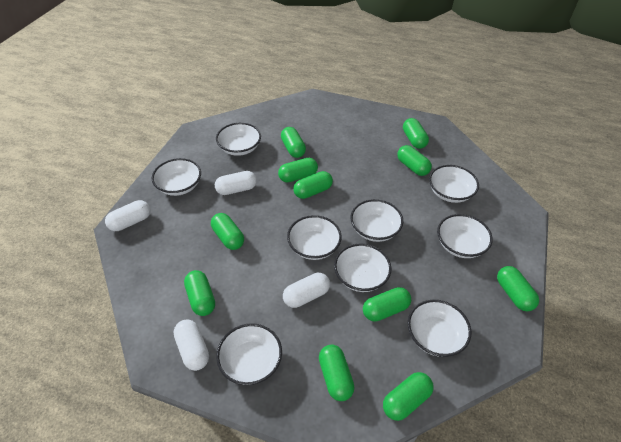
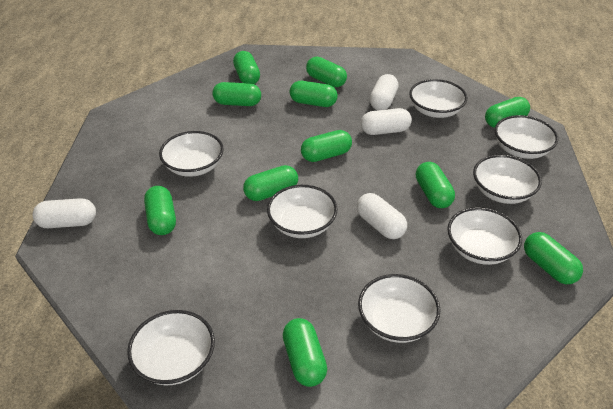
white bowl: [152,158,201,196] [216,123,261,156] [216,323,282,385] [287,215,342,260] [334,244,392,292] [350,199,403,242] [408,300,471,357] [429,165,479,203] [437,214,493,258] = 9 -> [127,310,215,386] [159,131,224,177] [267,185,337,238] [358,274,440,343] [409,79,467,118] [447,207,522,265] [473,155,542,204] [495,115,558,159] = 8

